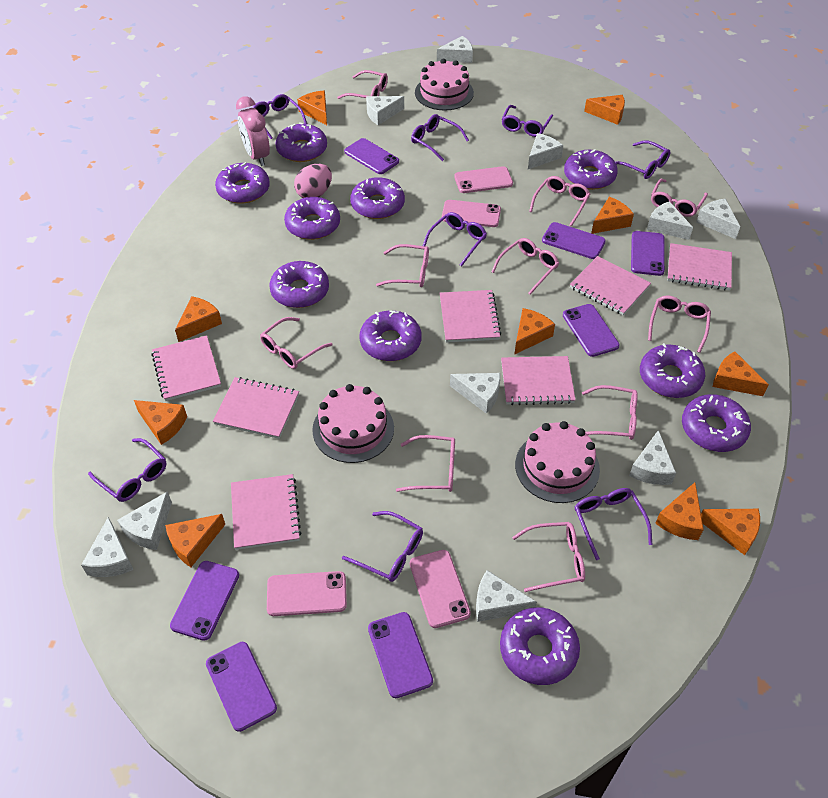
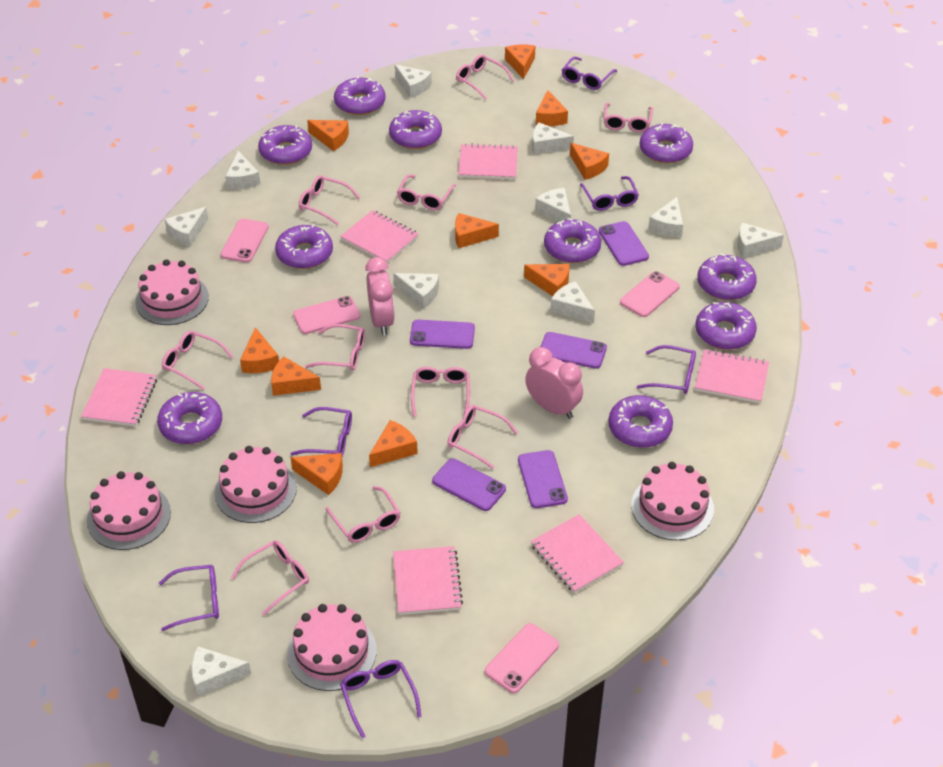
pink cake: [312,384,394,463] [415,59,474,110] [515,421,600,503] = 3 -> [87,471,171,550] [135,259,209,325] [215,446,297,523] [287,604,377,691] [631,462,714,540] = 5
pink clock: [236,96,270,166] = 1 -> [365,257,395,335] [525,347,583,419] = 2
pink egg: [294,164,332,198] = 1 -> none = 0
pink notebook: [151,335,221,401] [213,377,299,439] [231,474,301,550] [440,290,501,343] [501,356,576,405] [570,256,651,315] [667,243,732,290] = 7 -> [81,368,157,427] [340,210,419,263] [393,546,463,615] [458,143,518,179] [531,514,624,593] [695,349,769,403] = 6
purple glasses: [88,438,166,502] [252,94,307,139] [342,511,423,582] [411,114,469,161] [423,212,487,267] [502,105,553,137] [575,488,653,560] [615,140,670,179] = 8 -> [159,565,219,631] [290,407,352,456] [340,660,422,738] [562,56,617,90] [580,176,639,211] [637,345,696,394] = 6
purple phone: [170,561,239,641] [206,642,277,732] [344,138,399,174] [368,612,433,698] [542,222,606,259] [563,304,620,357] [631,231,665,276] = 7 -> [410,319,475,349] [432,459,506,511] [518,450,568,508] [541,332,607,369] [599,221,649,266] = 5

